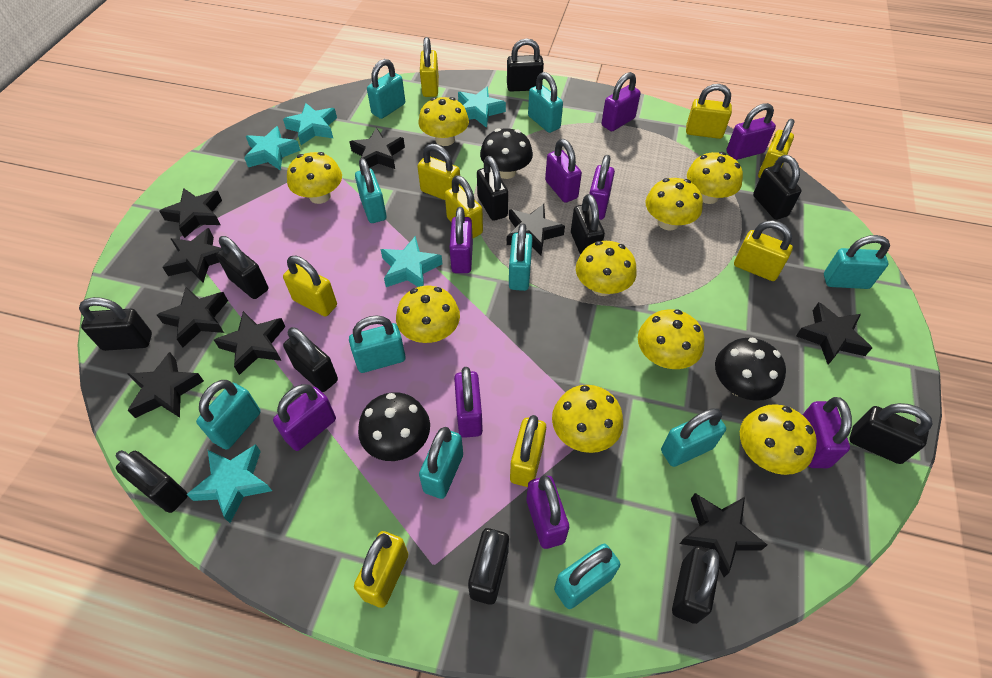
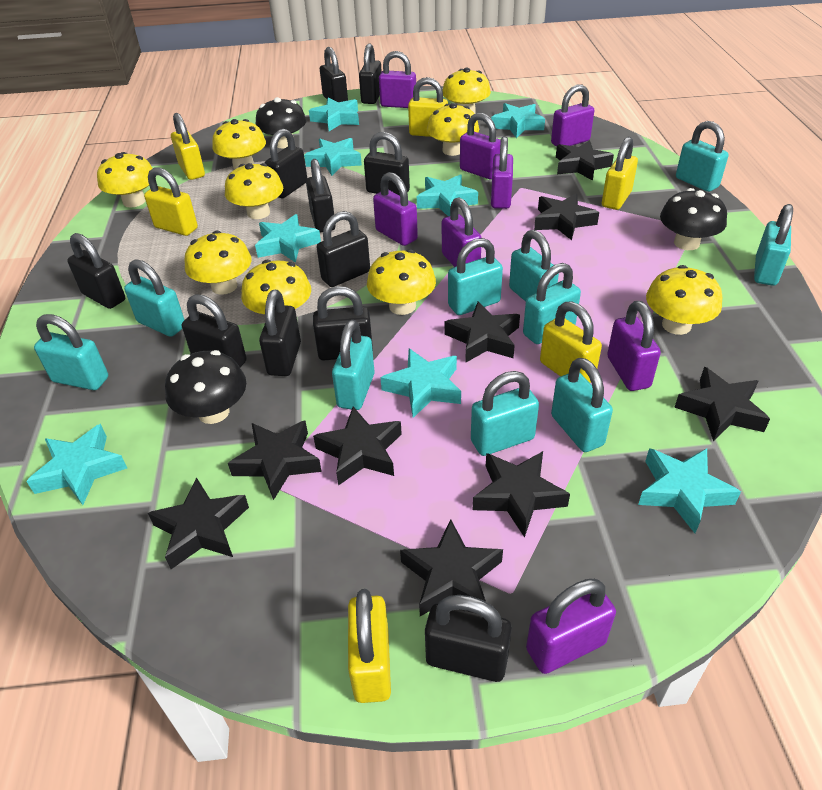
purple padlock: [273,384,336,451] [449,207,473,273] [454,367,483,438] [526,475,569,549] [545,139,582,203] [589,155,615,220] [602,72,641,131] [726,103,776,160] [802,397,852,468] = 9 -> [373,172,418,246] [379,51,416,108] [442,197,482,267] [460,113,501,180] [491,136,513,209] [526,579,616,674] [551,84,594,147] [607,301,661,391] = 8
turquoise star: [186,444,272,523] [244,126,301,171] [283,103,337,145] [381,236,442,287] [458,86,506,128] = 5 -> [26,424,127,505] [255,214,321,263] [304,138,362,176] [309,98,359,131] [380,349,461,418] [417,174,478,216] [491,103,545,138] [638,448,741,533] = 8
yellow padlock: [283,256,337,317] [354,531,408,608] [417,144,461,200] [420,37,439,97] [445,175,483,238] [510,415,546,487] [686,84,732,139] [734,220,793,281] [758,119,794,178] = 9 -> [144,167,198,236] [171,113,205,180] [348,589,391,703] [408,77,448,137] [540,301,602,383] [602,137,638,210] = 6

